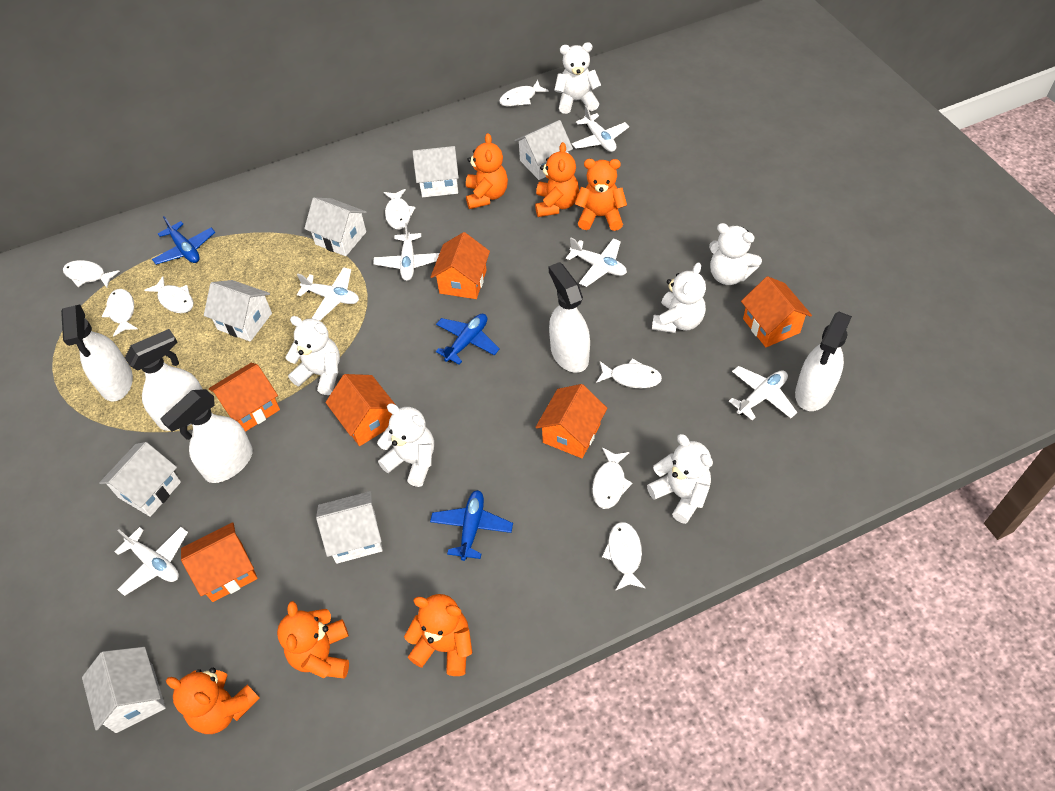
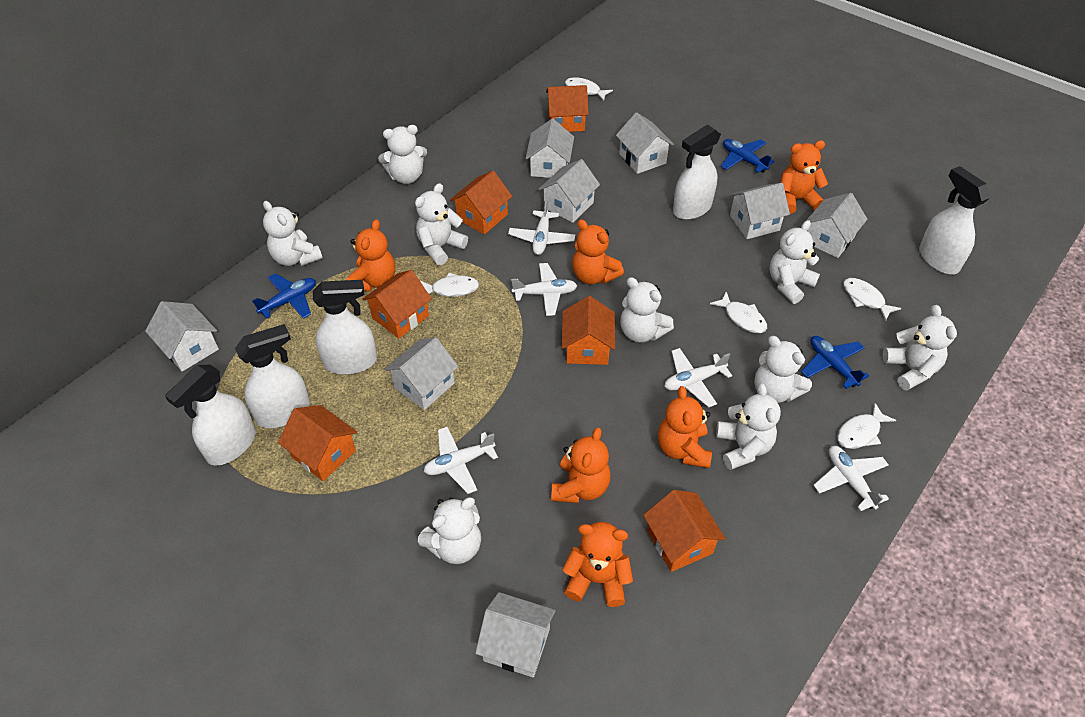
white fish: [63,260,120,288] [102,289,137,337] [144,276,194,313] [384,189,416,230] [499,80,549,107] [592,448,632,509] [596,358,662,388] [602,522,645,591] = 8 -> [419,273,479,297] [565,77,613,101] [710,292,767,333] [837,403,896,449] [843,278,901,321] = 5
white house: [82,647,166,733] [99,442,181,517] [204,280,272,342] [304,197,367,256] [316,491,383,564] [412,146,459,197] [514,120,573,180] = 7 -> [145,301,219,372] [384,337,458,410] [475,592,556,678] [525,119,574,178] [539,159,600,223] [616,112,674,174] [729,183,790,239] [806,193,867,258] = 8
white plane: [114,527,188,596] [297,267,359,321] [373,222,439,281] [566,238,627,287] [572,106,629,152] [729,366,797,420] = 6 -> [424,427,498,494] [508,200,575,255] [511,263,577,316] [664,348,732,408] [813,446,889,511] = 5
white teddy bear: [285,316,340,395] [377,403,434,487] [554,42,601,114] [647,434,713,524] [652,262,706,333] [709,223,762,285] = 6 -> [263,201,322,266] [378,125,427,184] [415,183,468,265] [418,497,481,564] [620,277,674,343] [716,383,781,470] [754,336,812,403] [770,220,820,304] [883,305,957,391] = 9

